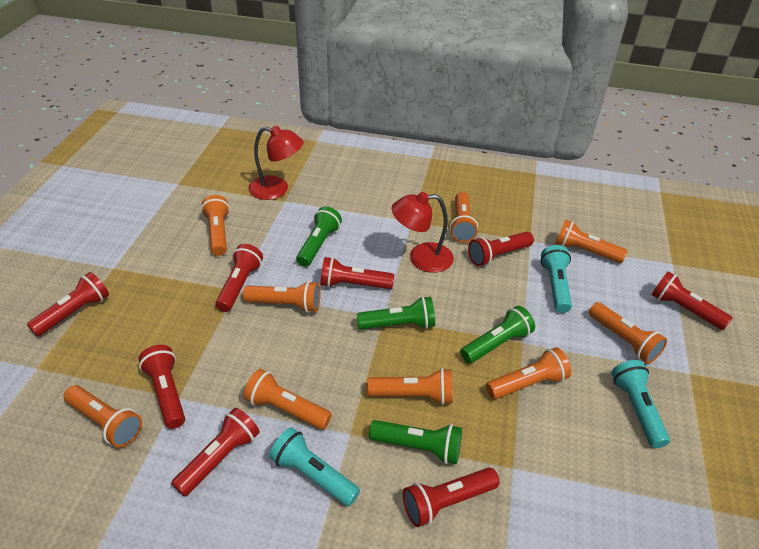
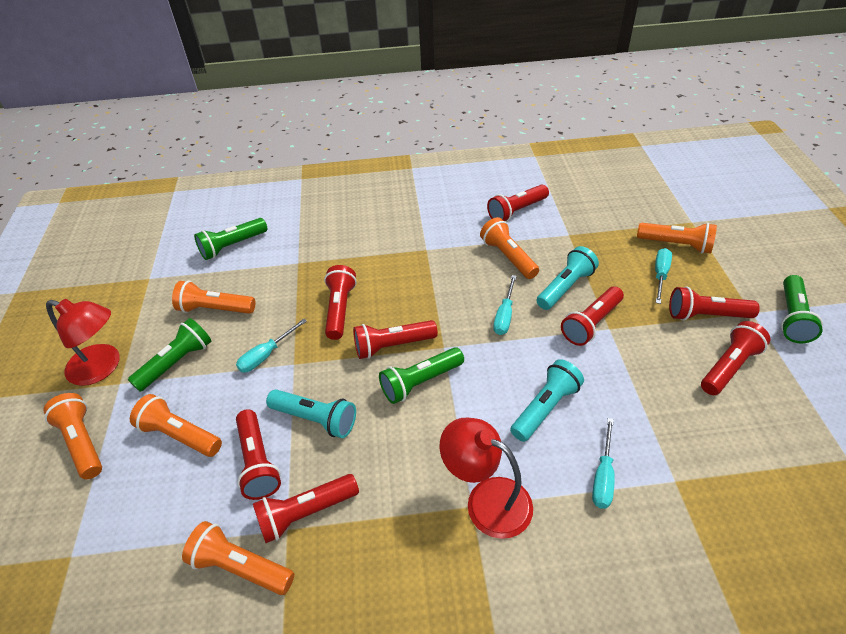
orange flashlight: [64,385,142,448] [201,195,230,256] [243,281,320,313] [243,369,332,430] [367,368,452,405] [450,192,478,242] [486,347,571,399] [555,219,627,263] [589,302,667,364] = 9 -> [43,393,102,479] [130,394,222,457] [172,281,255,314] [182,521,294,595] [480,217,539,279] [637,223,717,254] = 6
turquoise screwdriver: none = 0 -> [236,319,307,373] [493,275,516,335] [592,418,615,508] [655,248,672,304] = 4

